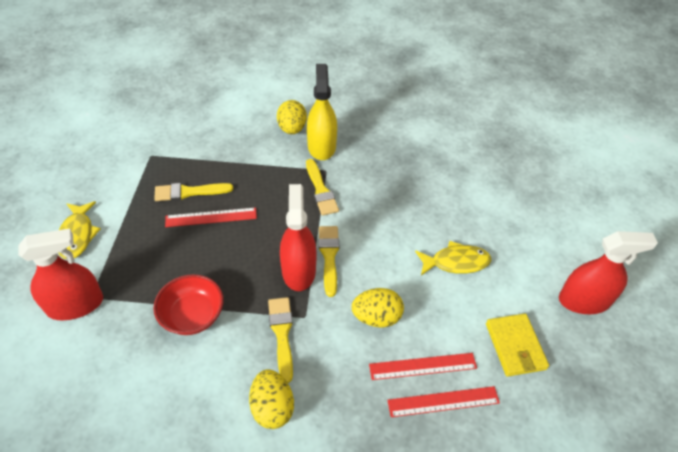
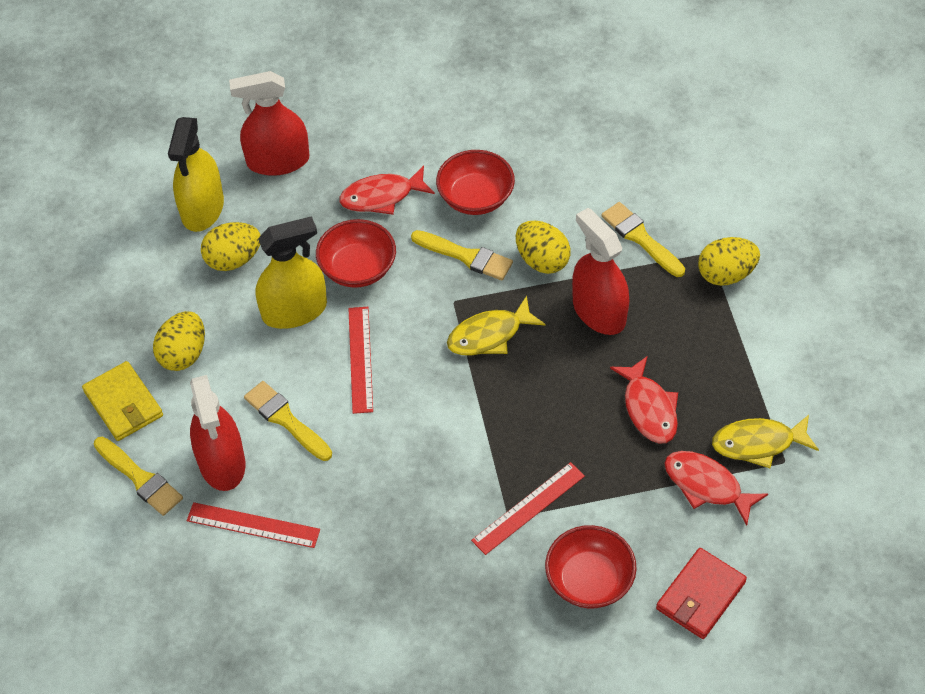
red bowl: [153,274,224,335] = 1 -> [316,219,396,288] [436,150,515,215] [545,525,637,608] = 3
red fish: none = 0 -> [339,165,435,215] [610,356,678,444] [664,451,768,526] = 3
red wallet: none = 0 -> [656,548,747,639] = 1
yellow egg: [249,369,294,429] [277,100,307,134] [352,288,404,327] = 3 -> [153,311,205,371] [201,222,261,271] [516,221,570,274] [698,237,760,286] = 4
yellow spray bottle: [307,64,337,160] = 1 -> [168,117,224,232] [256,216,327,329] = 2

